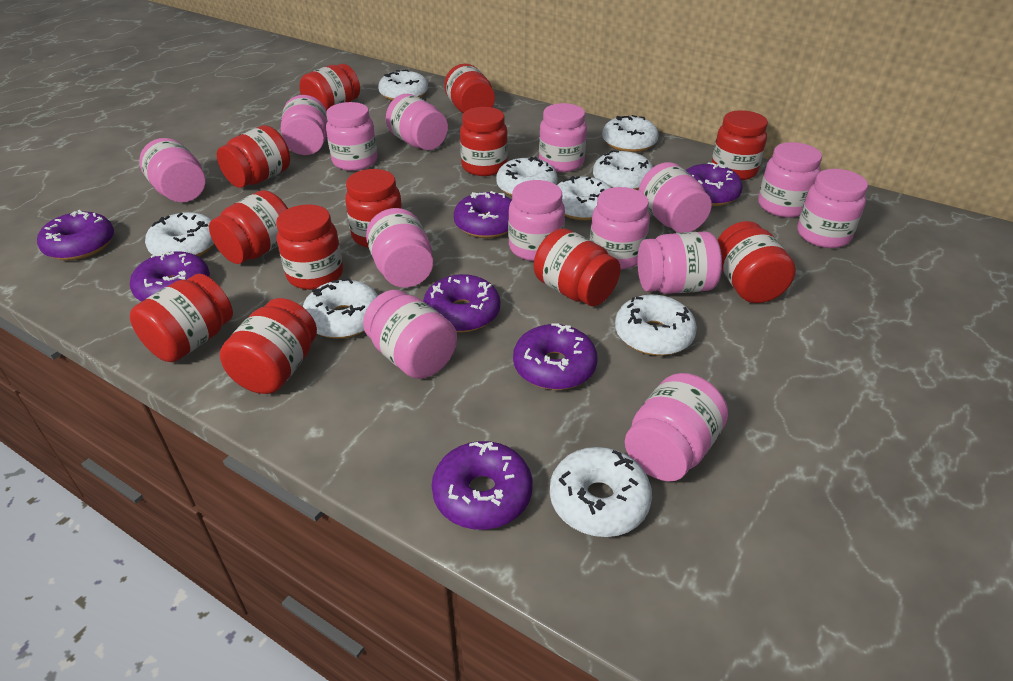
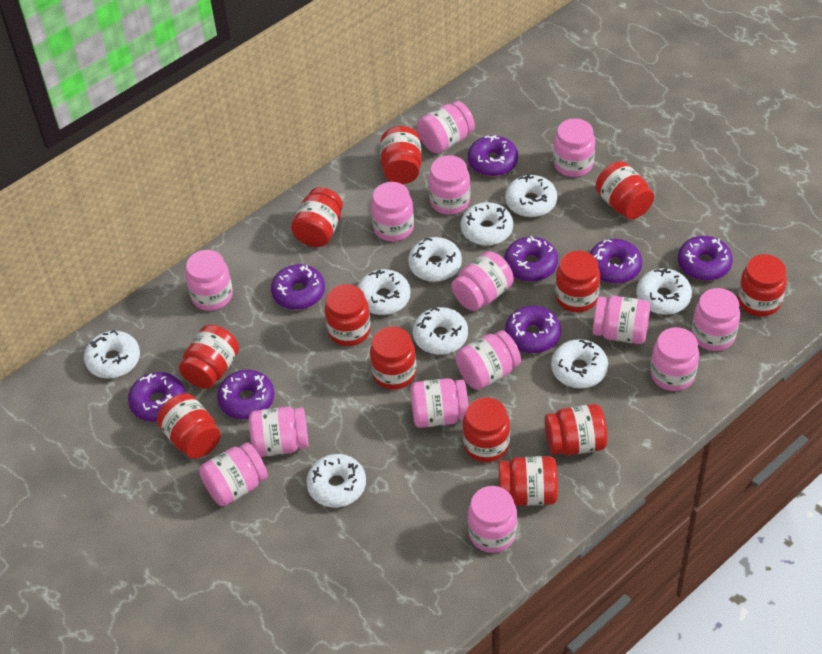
purple donut: [37,210,114,260] [130,251,210,301] [423,274,500,332] [432,441,532,530] [454,191,512,238] [513,323,598,390] [686,163,743,206] = 7 -> [128,372,185,422] [217,370,274,419] [271,264,325,310] [468,135,518,176] [504,236,558,282] [505,306,561,353] [590,239,642,284] [678,236,733,281] = 8

